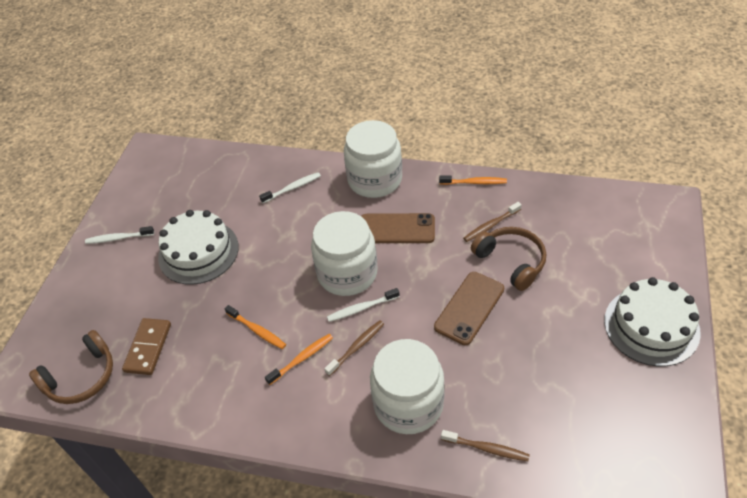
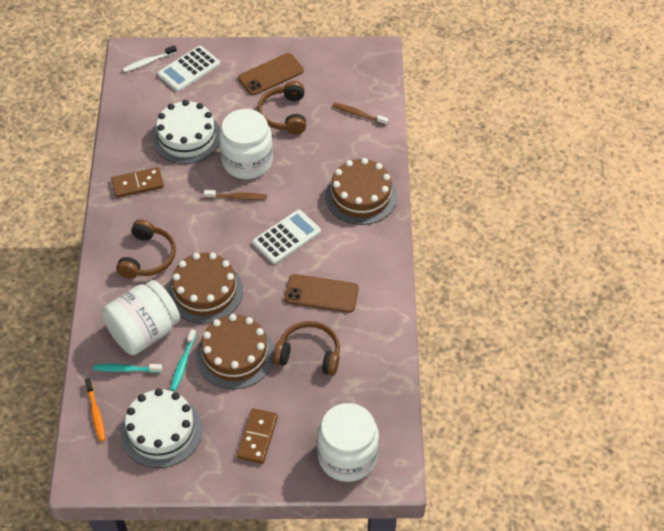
brown cake: none = 0 -> [168,252,243,324] [196,314,274,389] [325,158,397,225] = 3
brown domino: [122,318,171,375] = 1 -> [111,167,164,198] [237,408,278,464] = 2
brown headphones: [29,330,113,404] [471,227,546,291] = 2 -> [116,219,176,279] [258,81,306,134] [273,321,340,376] = 3
brown toothbrush: [324,320,384,376] [441,430,530,461] [463,202,522,242] = 3 -> [204,190,267,200] [333,102,388,126] = 2
orange toothbrush: [225,305,286,349] [265,334,333,385] [439,175,507,185] = 3 -> [85,378,106,441] = 1
turquoise toothbrush: none = 0 -> [94,364,162,373] [170,329,197,391] = 2
white calculator: none = 0 -> [158,46,220,92] [253,210,321,264] = 2
white toothbrush: [85,226,154,244] [259,172,321,203] [327,288,400,322] = 3 -> [123,45,177,72] = 1

